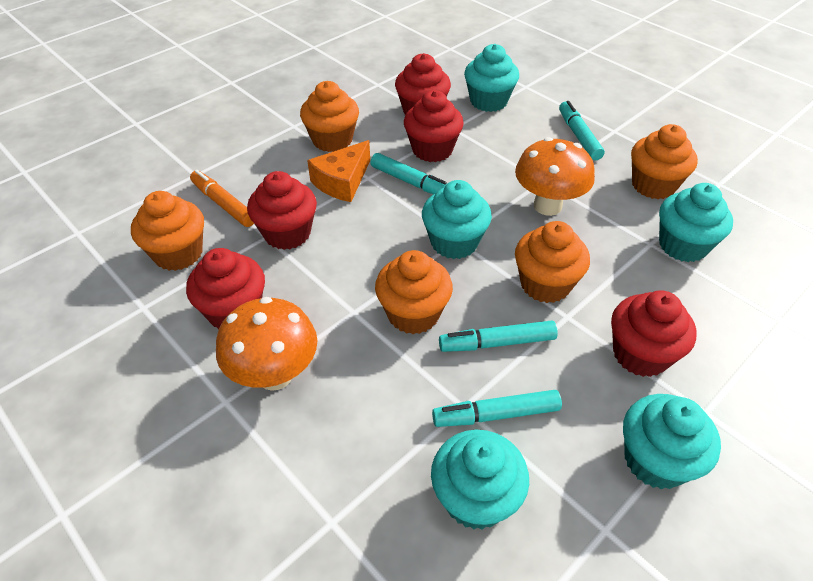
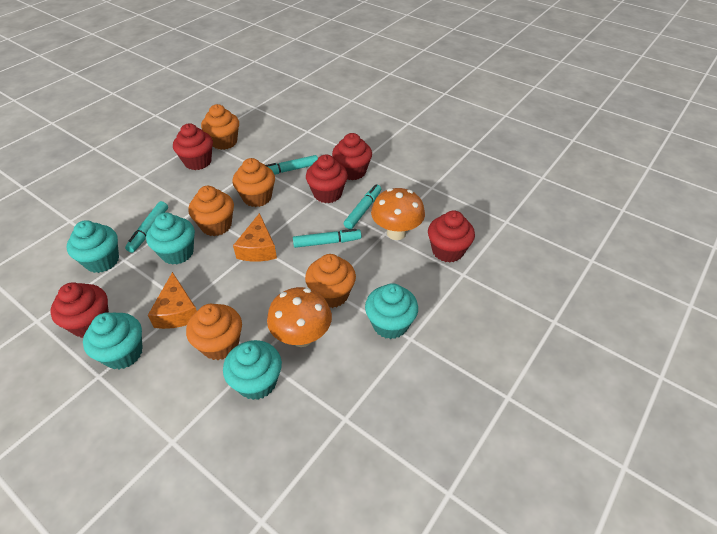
orange cheese: [307,140,370,202] = 1 -> [148,272,197,329] [233,213,277,262] = 2
orange marker: [190,170,254,227] = 1 -> none = 0

